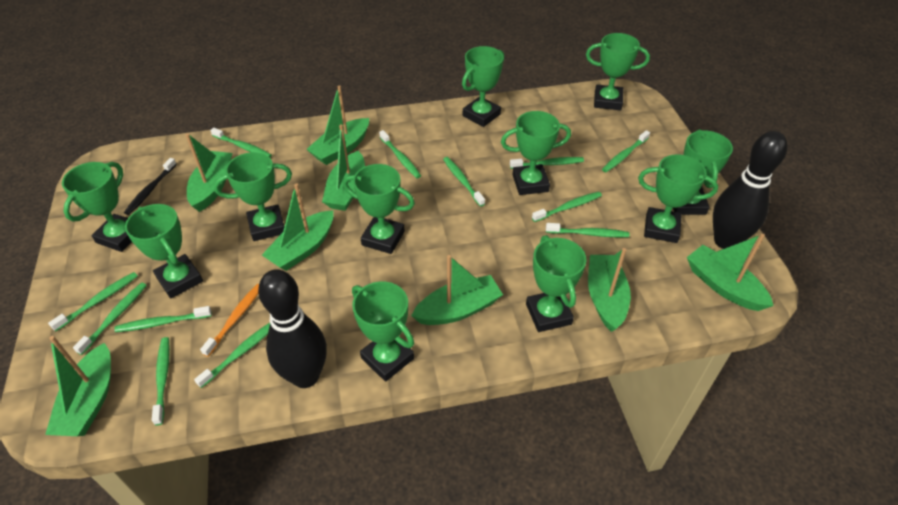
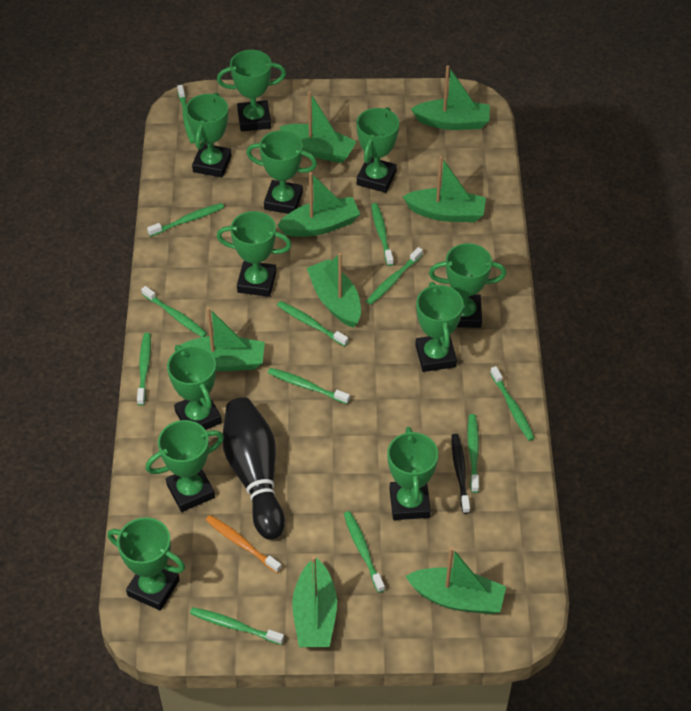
black bowling pin: [258,269,327,388] [713,131,788,249] = 2 -> [223,397,285,540] = 1

